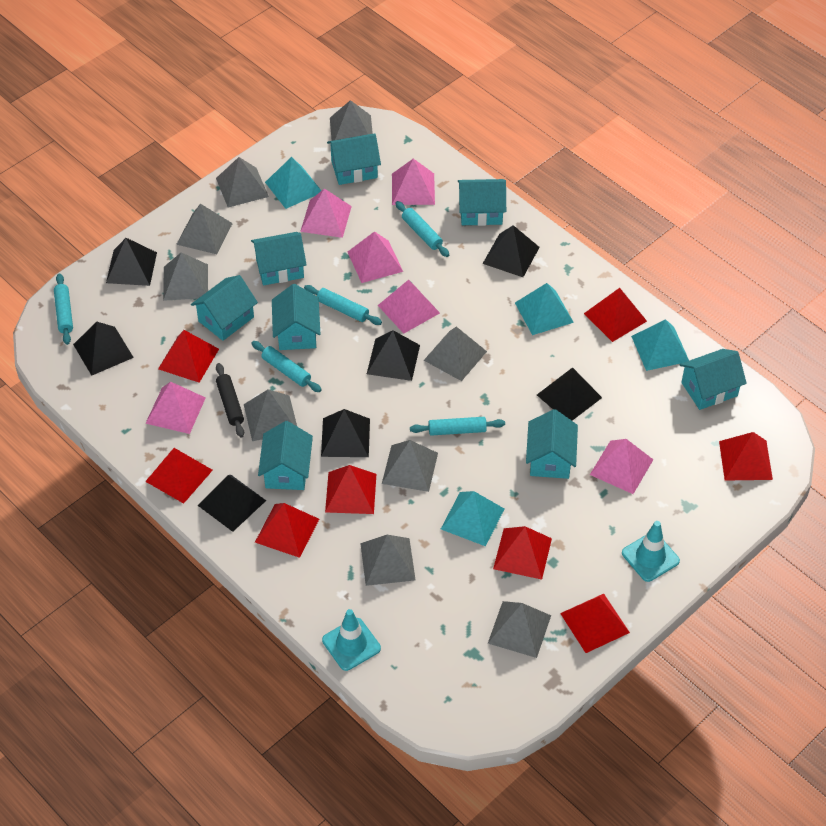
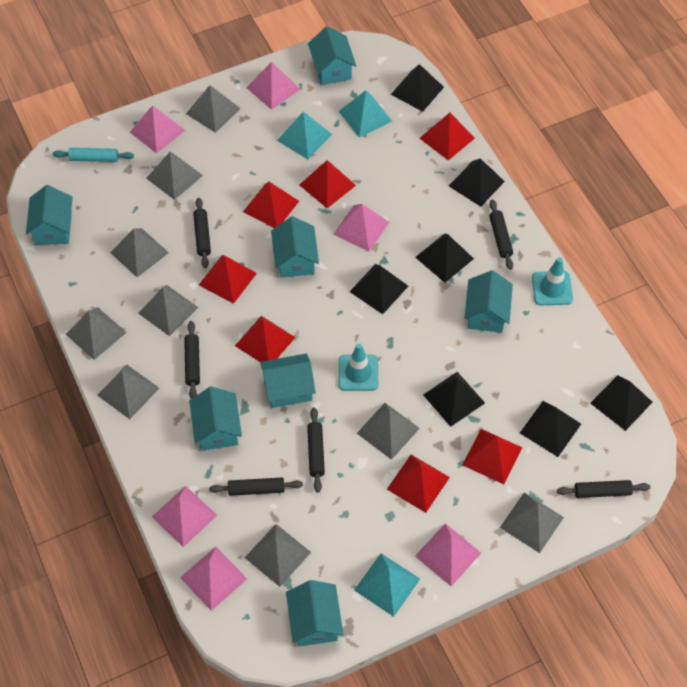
black rolling pin: [216,363,244,438] = 1 -> [184,321,200,399] [193,198,211,268] [209,478,303,496] [307,408,325,493] [489,199,513,270] [557,480,650,498] = 6
red pyramid: [145,448,213,504] [158,330,219,383] [255,503,319,558] [325,465,376,514] [493,526,552,580] [560,594,630,653] [584,288,647,342] [719,432,773,481] = 8 -> [199,255,257,304] [235,316,295,362] [243,182,299,228] [299,160,356,208] [387,455,450,513] [419,113,475,160] [462,429,522,484] = 7
turquoise house: [191,275,258,341] [251,232,307,285] [258,421,313,490] [272,284,320,350] [327,134,381,185] [458,179,506,226] [526,409,578,479] [679,349,747,410] = 8 -> [26,185,73,245] [189,386,242,451] [260,354,316,408] [271,216,319,278] [286,580,343,647] [308,26,356,85] [464,270,513,333] = 7
turquoise pyramid: [265,157,321,209] [441,491,504,546] [515,283,574,335] [631,319,689,371] = 4 -> [277,111,332,159] [339,90,392,137] [354,553,420,617] = 3
turquoise rolling pin: [54,274,73,345] [251,341,322,392] [304,285,382,325] [395,201,449,257] [410,417,505,436] = 5 -> [53,148,134,162] = 1

